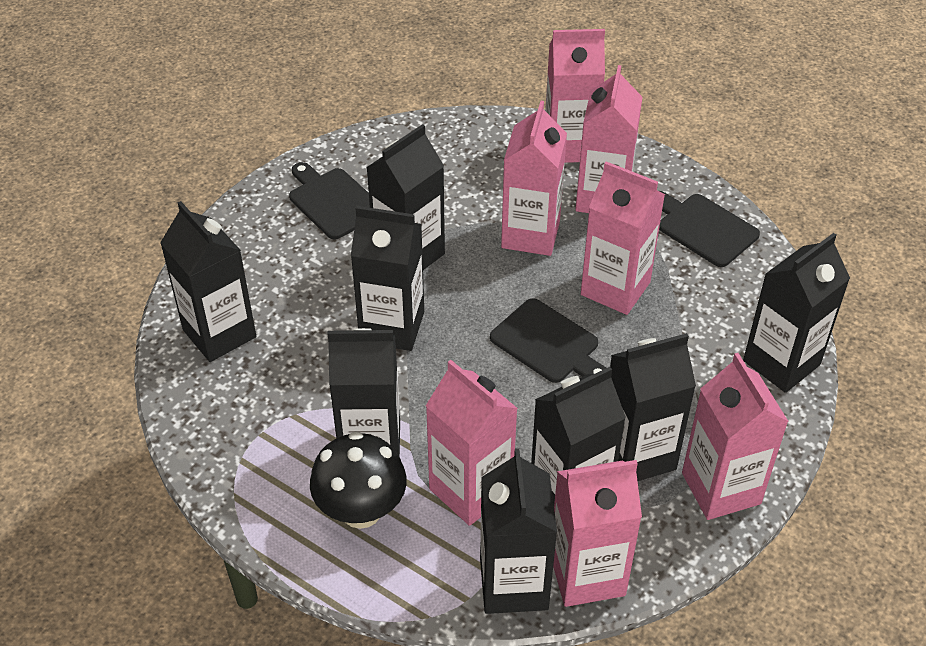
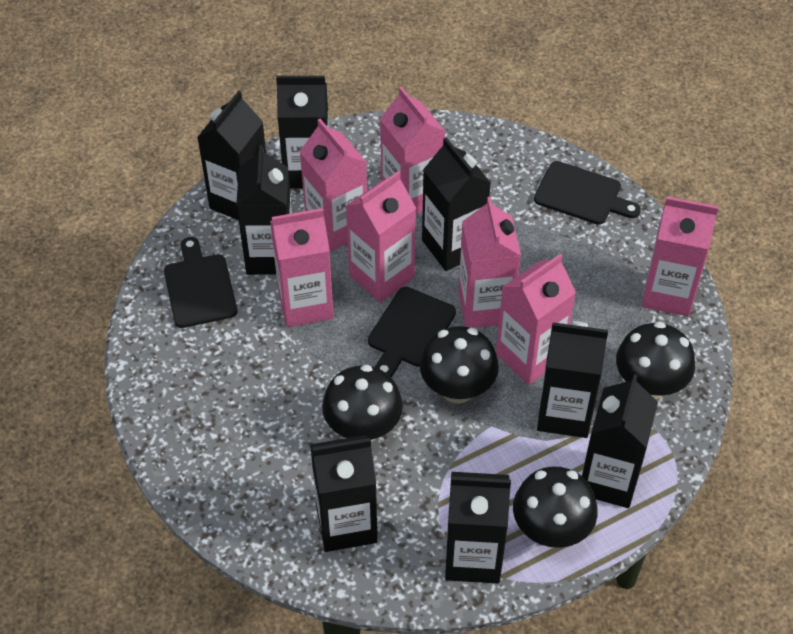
black mushroom: [310,431,407,529] = 1 -> [322,365,403,442] [420,326,499,404] [513,466,598,548] [616,322,695,399] = 4

